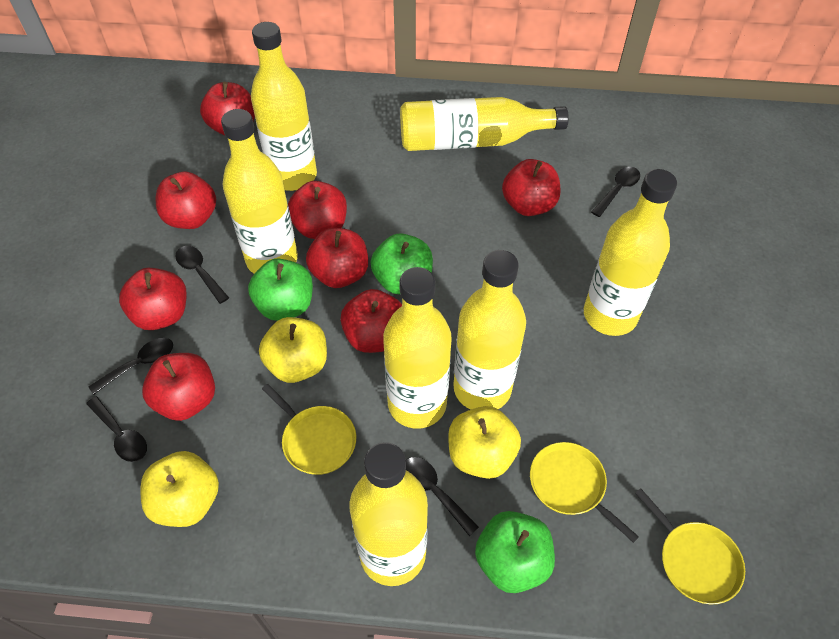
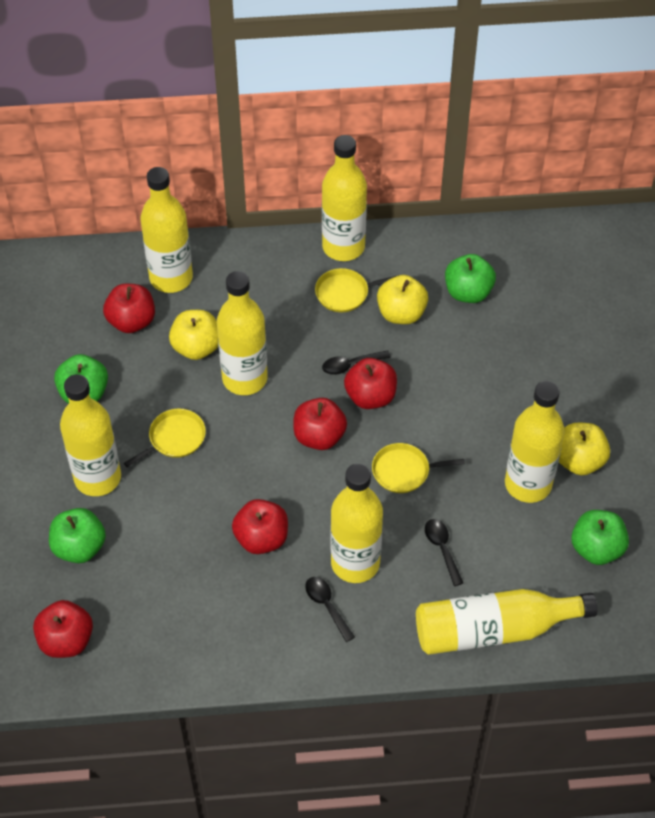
black spoon: [86,396,147,462] [88,338,173,395] [175,246,229,304] [406,457,479,536] [591,167,640,217] = 5 -> [305,577,355,642] [322,350,391,375] [425,519,463,586] = 3
green apple: [248,259,313,321] [371,233,433,294] [475,511,555,593] = 3 -> [49,508,106,563] [54,354,108,404] [445,254,496,303] [571,510,629,565] = 4
red apple: [119,268,187,330] [142,353,215,421] [156,171,216,229] [200,82,255,135] [288,181,347,239] [306,228,368,288] [340,289,402,353] [502,159,560,216] = 8 -> [33,600,93,658] [103,284,155,333] [232,499,288,554] [293,398,347,450] [344,358,397,409] = 5

